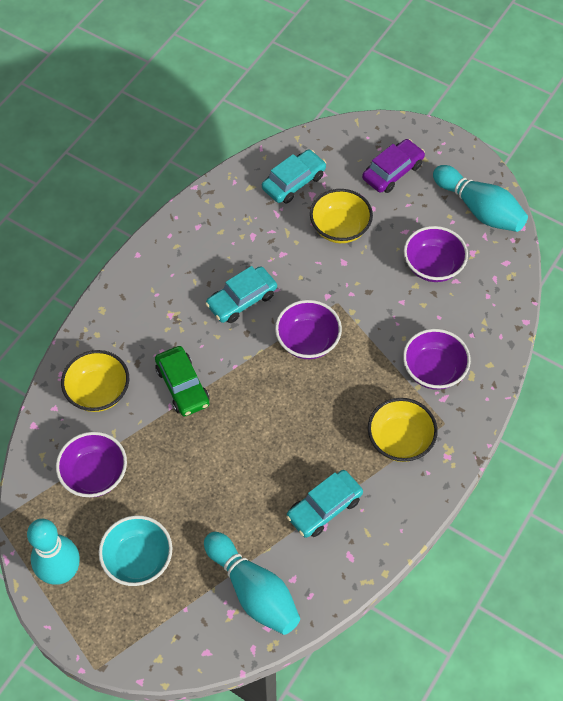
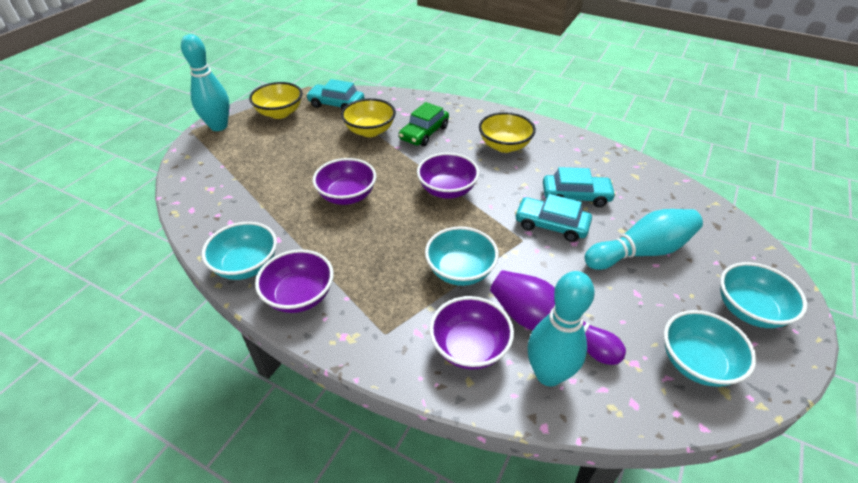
purple bowling pin: none = 0 -> [490,270,626,365] = 1
purple car: [362,139,425,193] = 1 -> none = 0
turquoise bowl: [99,515,172,586] = 1 -> [202,222,277,280] [425,226,499,286] [664,310,757,387] [720,262,807,328] = 4

